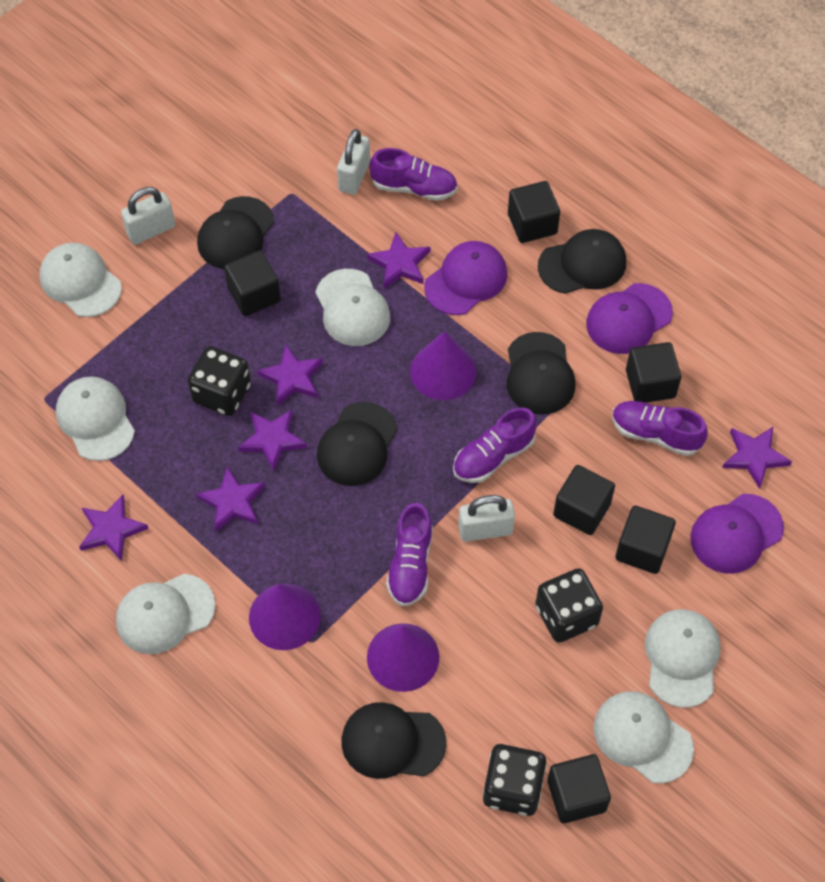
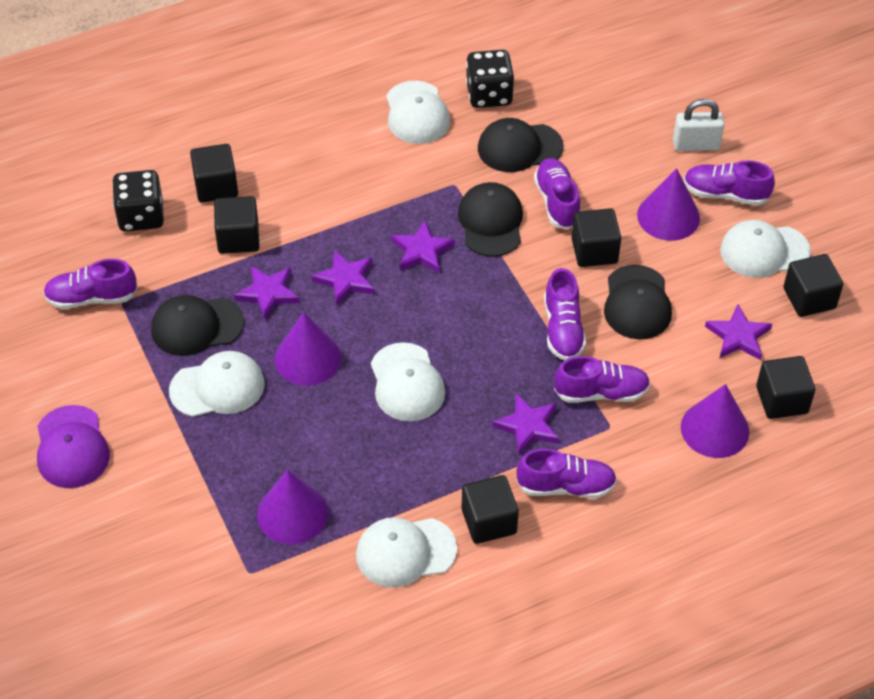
black cap: [197,196,274,269] [317,402,397,486] [341,702,446,779] [507,332,575,414] [538,229,626,294] = 5 -> [151,295,244,356] [458,182,523,257] [478,118,564,172] [604,265,672,339] = 4
black dice: [188,346,251,416] [483,744,547,816] [535,568,603,643] = 3 -> [112,170,164,232] [466,50,514,108] = 2
purple cap: [424,241,507,315] [586,283,673,354] [691,494,784,574] = 3 -> [37,405,110,488] = 1
purple cone: [249,584,321,650] [367,623,439,692] [410,331,476,400] = 3 -> [257,470,328,544] [275,312,341,386] [637,168,700,241] [681,384,750,458] = 4
purple shoe: [370,148,458,201] [386,503,433,607] [453,408,537,483] [612,401,708,456] = 4 -> [43,259,138,309] [516,448,617,498] [534,158,580,229] [544,268,586,360] [554,356,650,403] [684,160,775,206] = 6
purple star: [79,495,149,561] [196,467,266,532] [238,410,307,472] [257,344,323,406] [367,232,431,288] [722,427,792,489] = 6 -> [234,266,300,320] [312,250,374,306] [391,221,455,273] [492,393,559,455] [705,305,772,360] = 5
white cap: [40,243,122,317] [56,377,135,461] [116,574,215,654] [315,269,390,346] [594,691,694,783] [645,609,721,708] = 6 -> [169,351,265,417] [356,517,457,588] [371,342,445,421] [386,81,450,144] [720,220,811,278] = 5
white padlock: [121,187,175,244] [337,129,370,195] [458,495,515,542] = 3 -> [673,99,724,151] = 1

